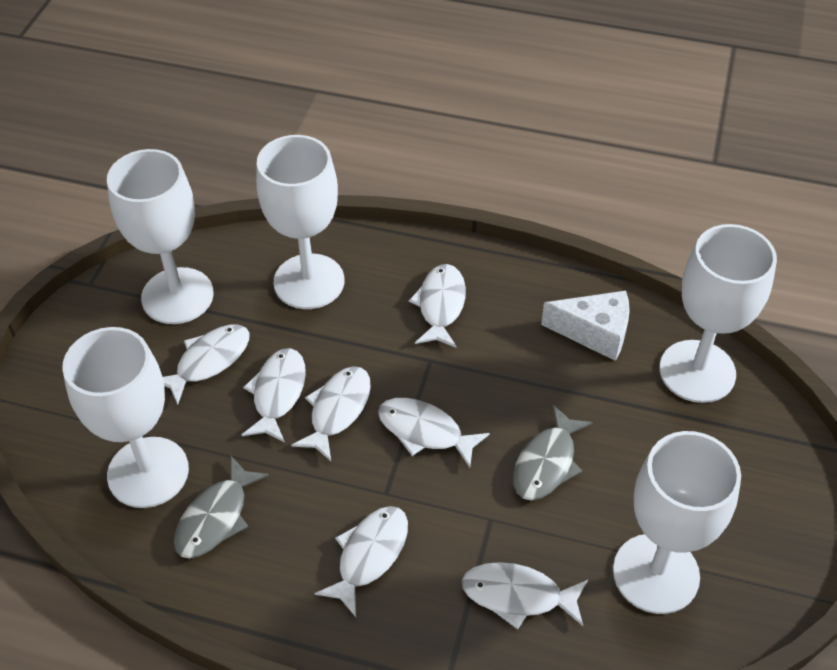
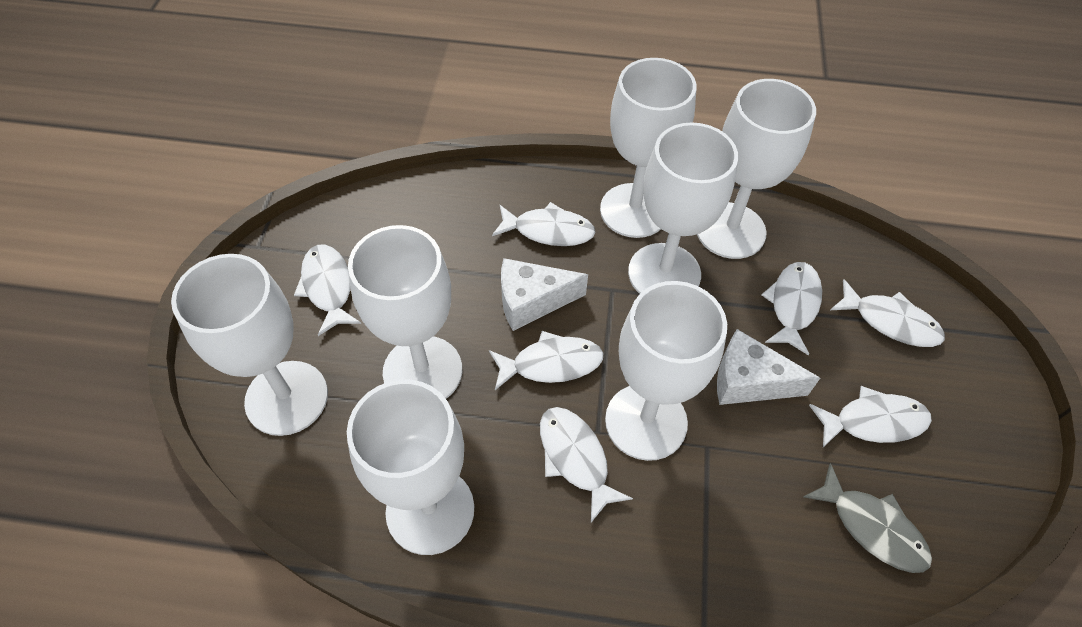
grey fish: [174,456,269,559] [513,405,593,501] = 2 -> [804,463,932,573] = 1
white cheese: [541,291,630,361] = 1 -> [501,258,588,331] [717,329,820,405] = 2
white goblet: [62,327,189,508] [107,149,214,324] [256,135,344,309] [613,431,741,614] [659,224,777,403] = 5 -> [171,254,328,436] [347,380,474,555] [348,225,462,399] [600,58,696,238] [605,281,727,461] [628,122,738,294] [697,79,816,259] = 7

